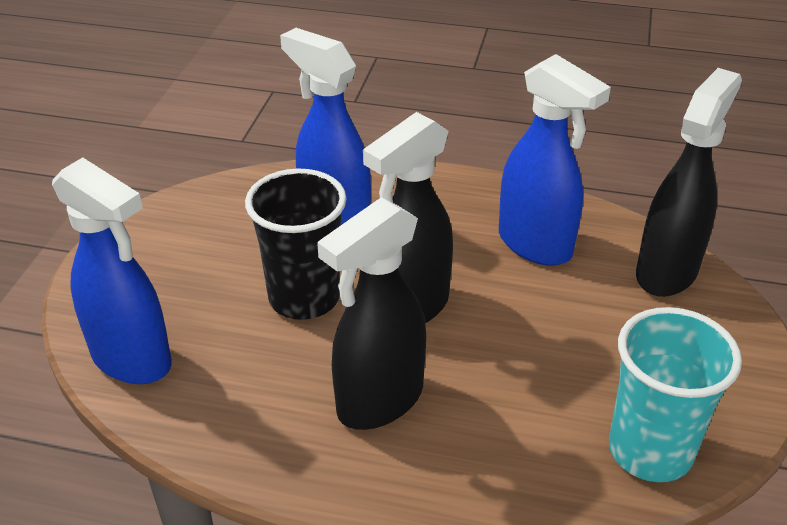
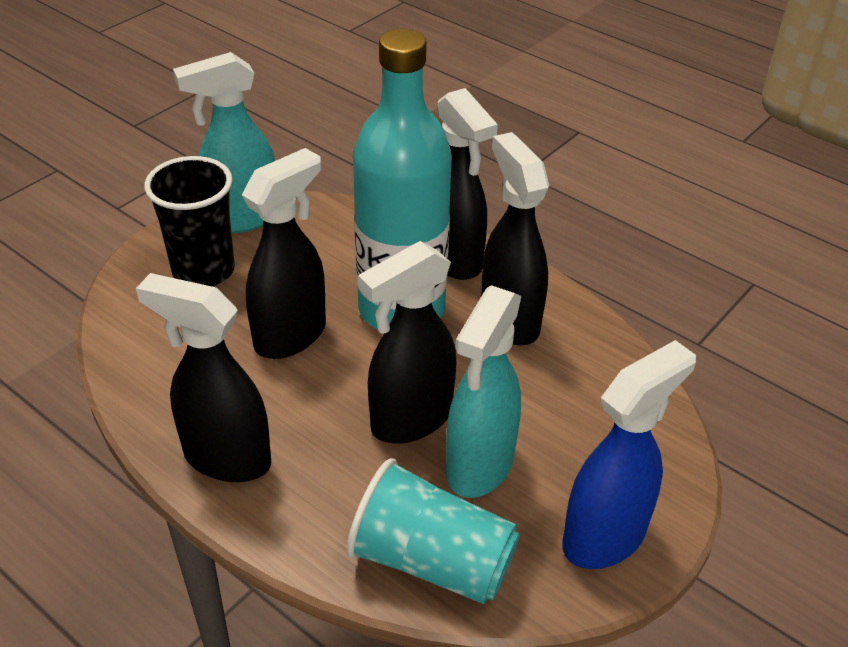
black spray bottle: [317,197,426,430] [363,112,453,324] [636,68,742,297] = 3 -> [136,273,271,482] [242,148,326,359] [358,241,457,444] [437,88,498,280] [481,132,549,345] = 5
blue spray bottle: [52,157,172,384] [280,28,371,225] [499,54,611,266] = 3 -> [562,340,696,569] = 1
turquoise bottle: none = 0 -> [353,29,452,329] = 1
turquoise spray bottle: none = 0 -> [173,52,275,233] [446,285,521,498] = 2

